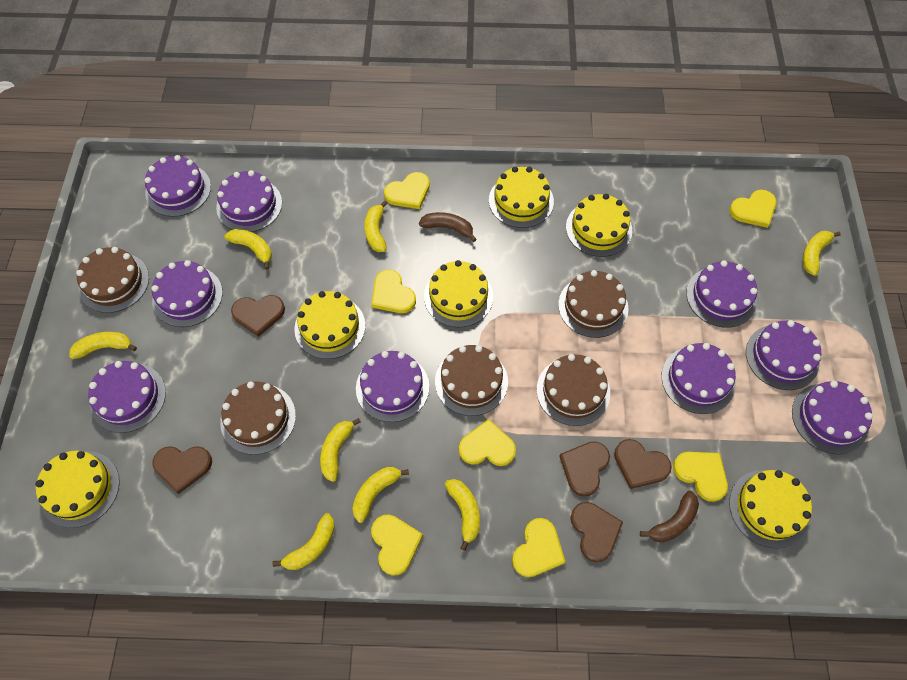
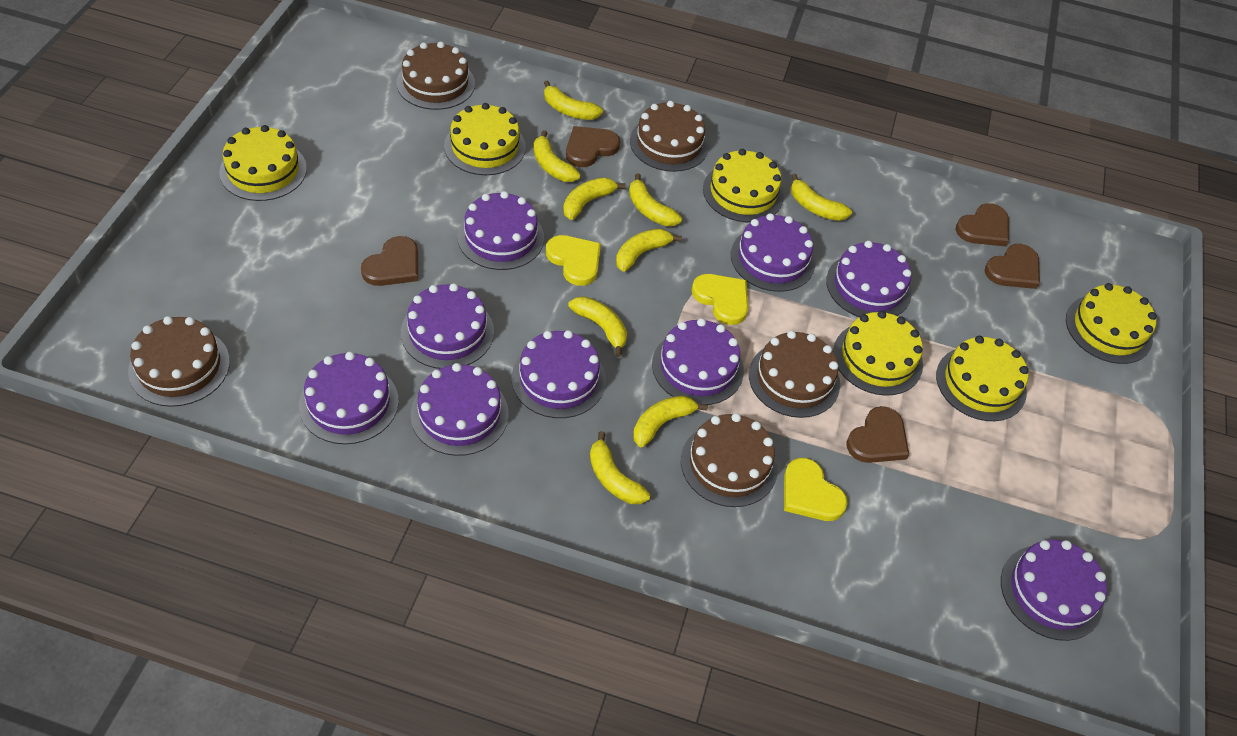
brown banana: [419,212,477,242] [640,491,699,543] = 2 -> none = 0
yellow banana: [69,332,137,359] [224,229,272,270] [273,513,335,570] [320,418,361,482] [352,467,409,523] [365,201,387,252] [445,479,480,551] [803,231,841,276] = 8 -> [533,130,580,182] [544,80,603,120] [563,177,626,220] [568,296,627,357] [590,431,650,504] [616,228,682,272] [629,174,682,226] [633,395,707,447] [791,174,852,221] = 9
yellow heart: [371,270,416,313] [371,515,423,576] [384,172,430,209] [459,419,516,466] [512,518,565,577] [673,452,728,502] [729,190,776,228] = 7 -> [546,235,601,286] [692,274,748,325] [784,458,848,521] = 3

